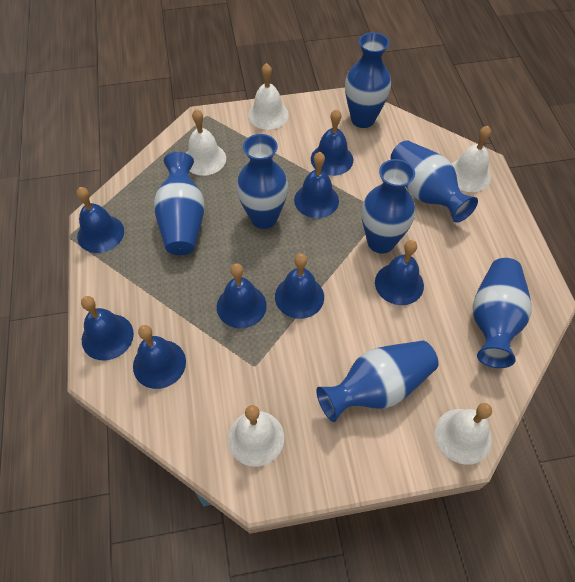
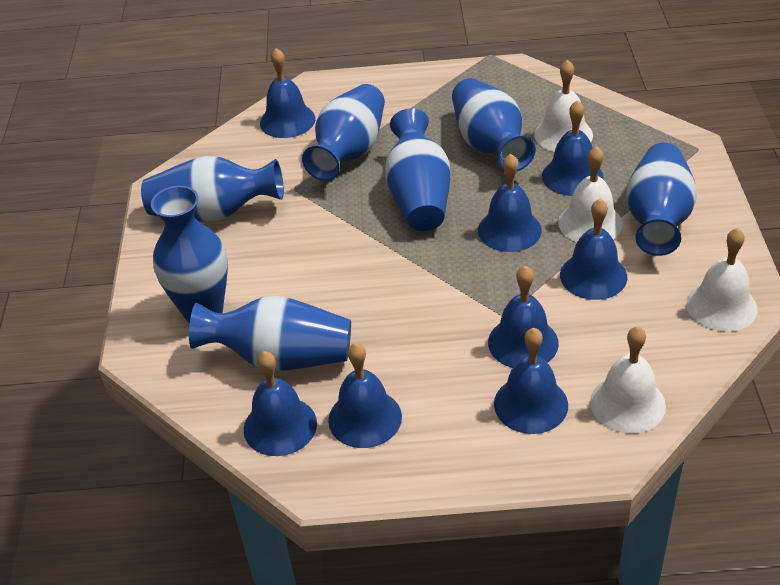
white bell: [187,109,226,176] [228,405,284,467] [248,63,289,130] [435,403,492,465] [452,126,491,192] = 5 -> [534,60,593,152] [558,146,623,242] [590,326,666,433] [686,228,757,332] = 4

